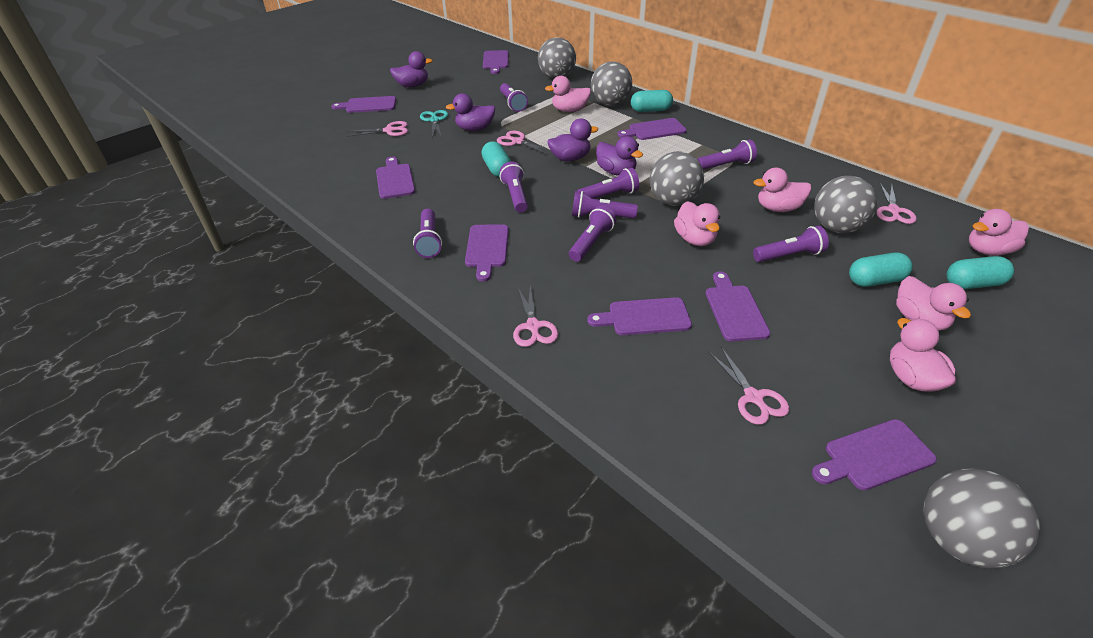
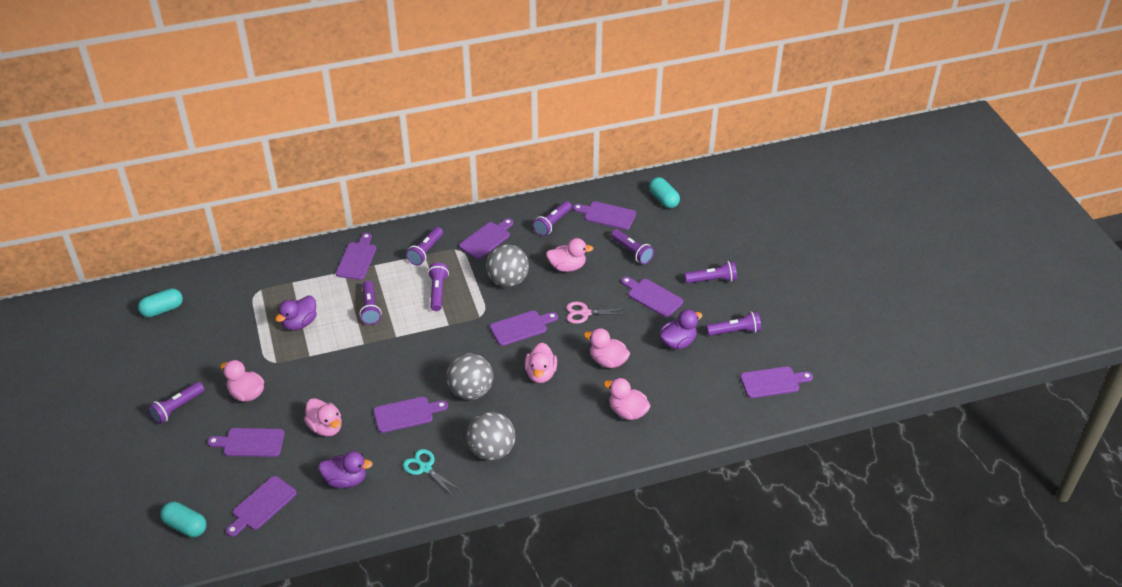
grey ball: [538,37,576,79] [591,62,632,106] [650,151,704,206] [814,176,877,233] [923,468,1040,569] = 5 -> [446,353,493,400] [466,412,516,461] [486,244,529,287] = 3
pink scissors: [347,121,408,137] [497,131,551,155] [513,286,558,347] [708,347,789,425] [877,183,917,224] = 5 -> [566,302,627,324] = 1
purple cutting board: [331,96,396,113] [376,157,415,199] [465,224,509,281] [483,50,508,74] [587,297,692,335] [617,118,687,140] [706,271,770,342] [812,419,937,491] = 8 -> [207,428,285,457] [226,476,297,537] [336,233,376,280] [373,397,448,433] [459,218,514,259] [490,310,558,346] [573,201,636,230] [621,277,683,317] [740,366,813,398] = 9
purple duck: [390,51,433,87] [446,93,495,131] [547,118,598,161] [596,136,643,175] = 4 -> [275,296,317,330] [318,451,373,488] [659,310,703,350] = 3
turquoise capsule: [481,141,511,177] [631,90,673,112] [849,252,913,287] [947,256,1014,289] = 4 -> [138,288,183,317] [160,502,207,537] [649,177,680,208] = 3

